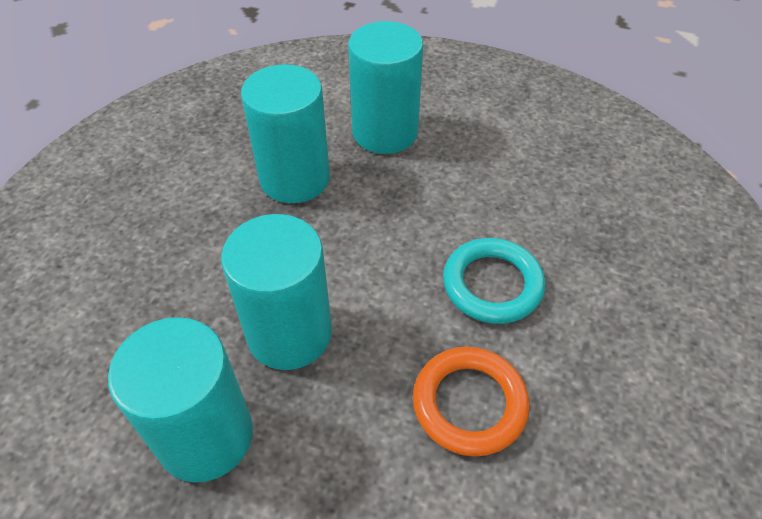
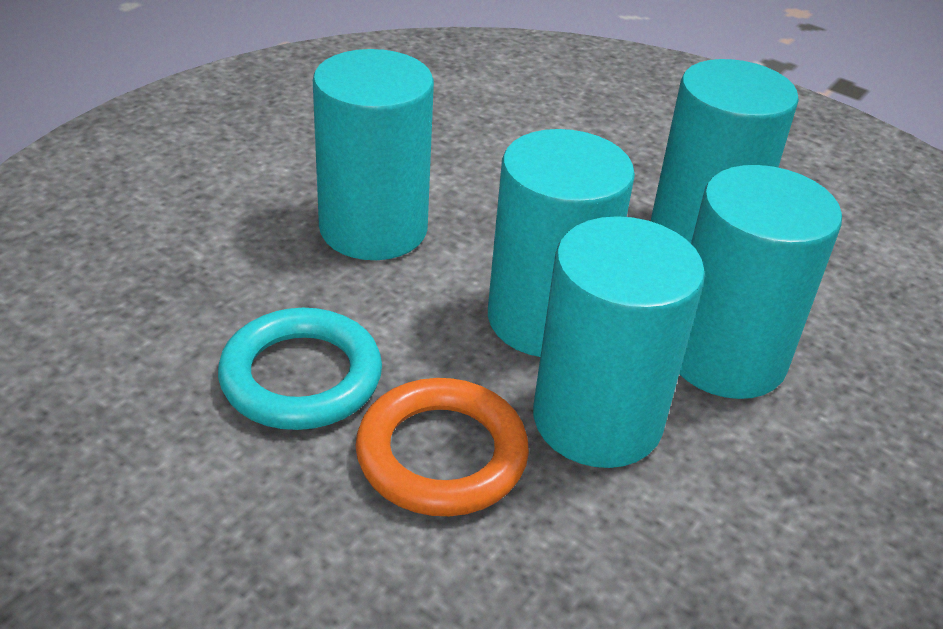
turquoise cylinder: [108,317,253,483] [221,214,332,370] [241,64,330,203] [348,21,423,154] = 4 -> [313,49,434,260] [488,129,635,357] [533,216,705,468] [651,59,799,244] [679,165,842,399] = 5

